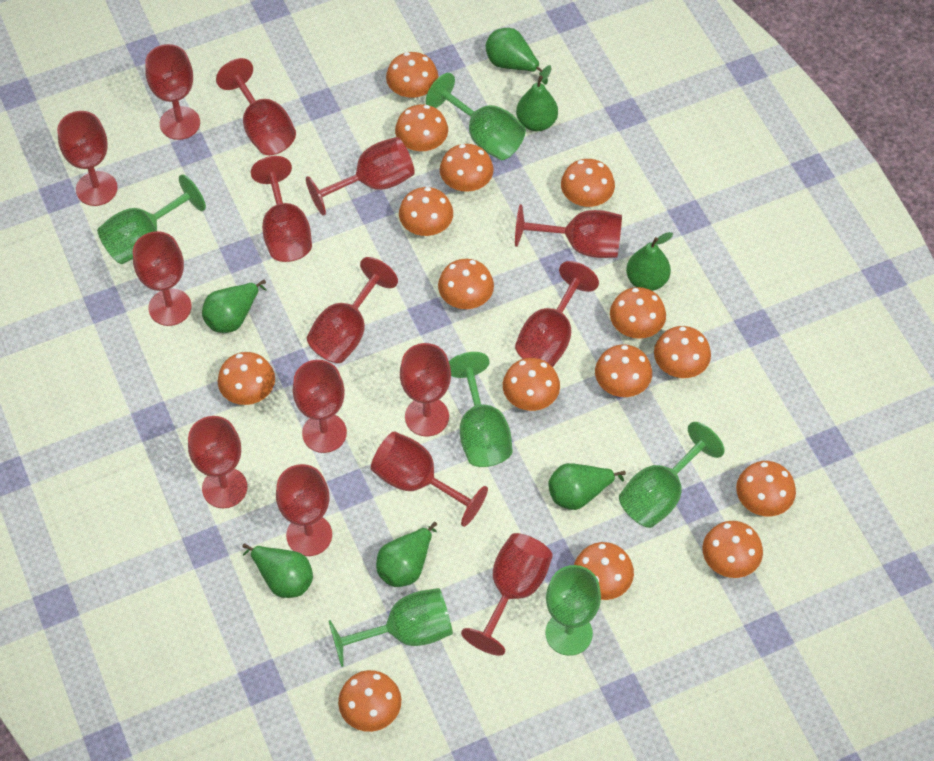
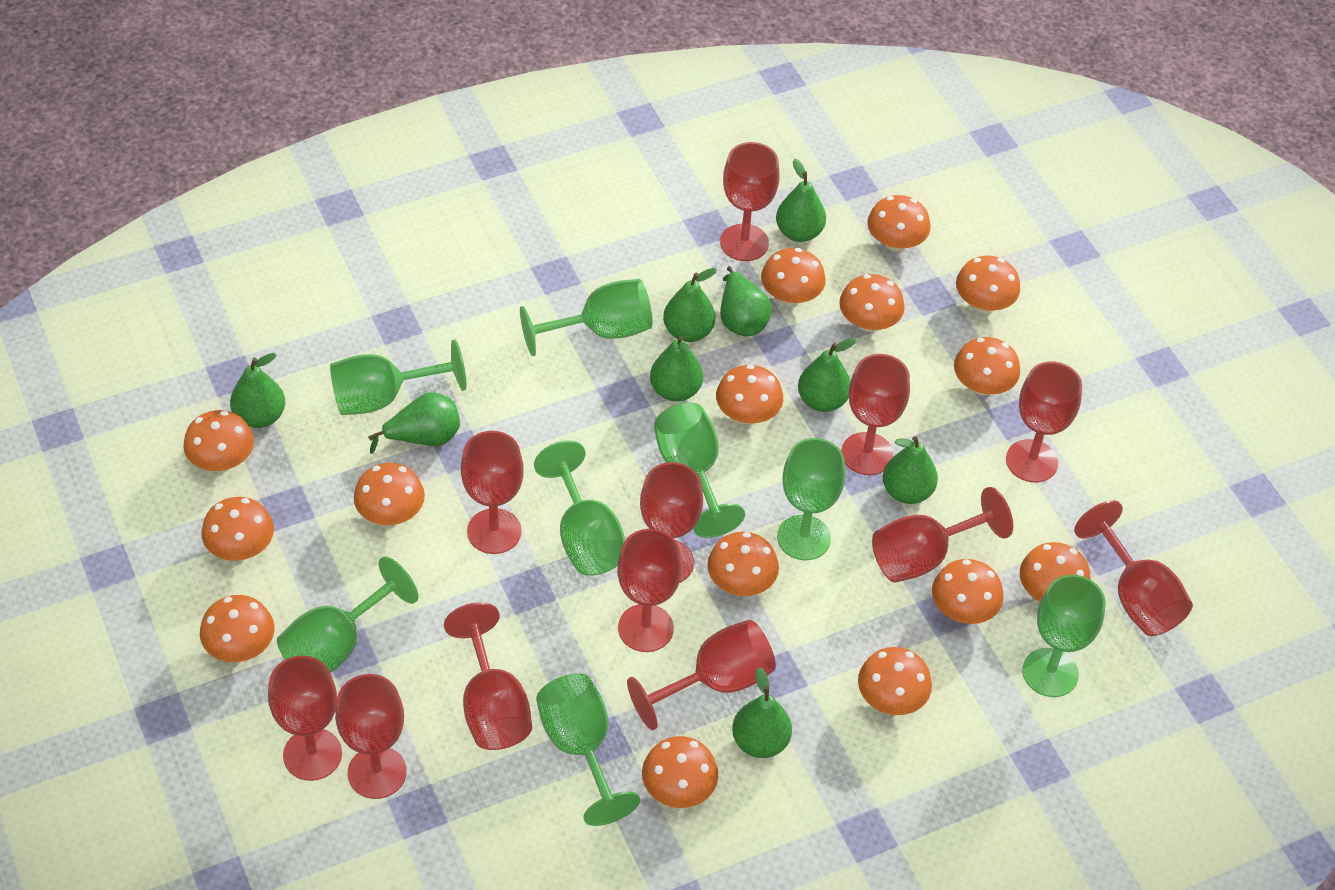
green goblet: [97,174,206,264] [329,588,453,667] [426,73,526,160] [449,352,513,467] [545,565,601,656] [619,422,725,528] = 6 -> [277,556,418,673] [330,340,466,415] [520,279,653,356] [534,440,625,576] [536,673,640,826] [654,402,745,538] [777,438,845,560] [1022,575,1105,697] = 8
green pear: [202,280,266,333] [243,544,313,598] [376,522,437,587] [486,28,548,85] [516,65,558,131] [549,463,626,510] [626,232,673,291] = 7 -> [230,353,285,428] [368,392,460,454] [650,335,703,402] [663,268,717,342] [720,266,772,336] [732,667,792,758] [776,158,826,242] [798,338,856,412] [883,436,938,504] = 9
red goblet: [57,111,118,206] [133,231,192,326] [145,44,200,140] [188,416,247,508] [216,58,296,155] [251,156,312,262] [276,464,332,556] [293,360,347,453] [306,137,415,216] [307,257,398,363] [371,431,488,527] [400,343,451,437] [461,533,553,656] [515,204,622,258] [515,261,599,367] = 15 -> [268,656,342,781] [335,674,407,799] [444,602,532,750] [461,431,524,554] [617,529,682,652] [627,620,776,731] [640,462,703,583] [720,142,779,261] [841,354,910,475] [872,487,1013,582] [1006,362,1082,483] [1074,500,1193,636] = 12

